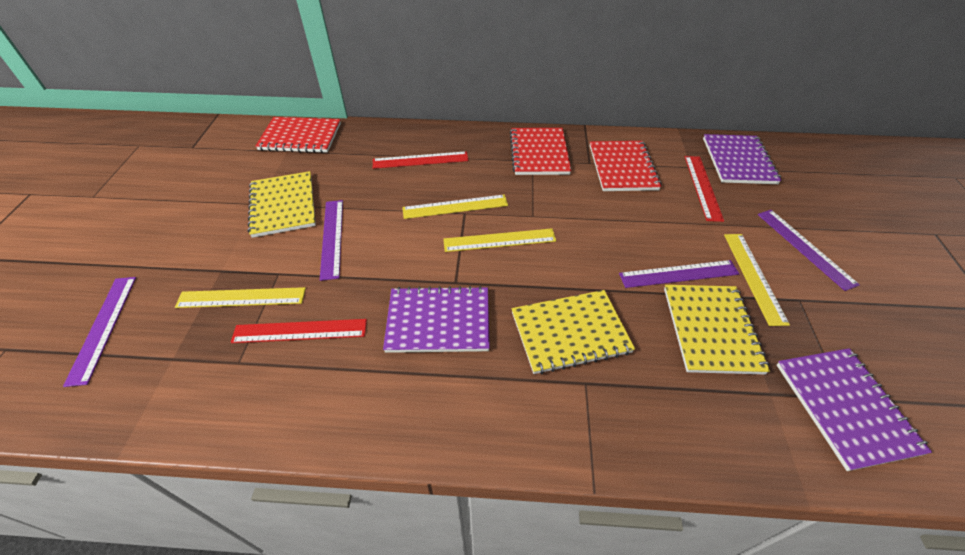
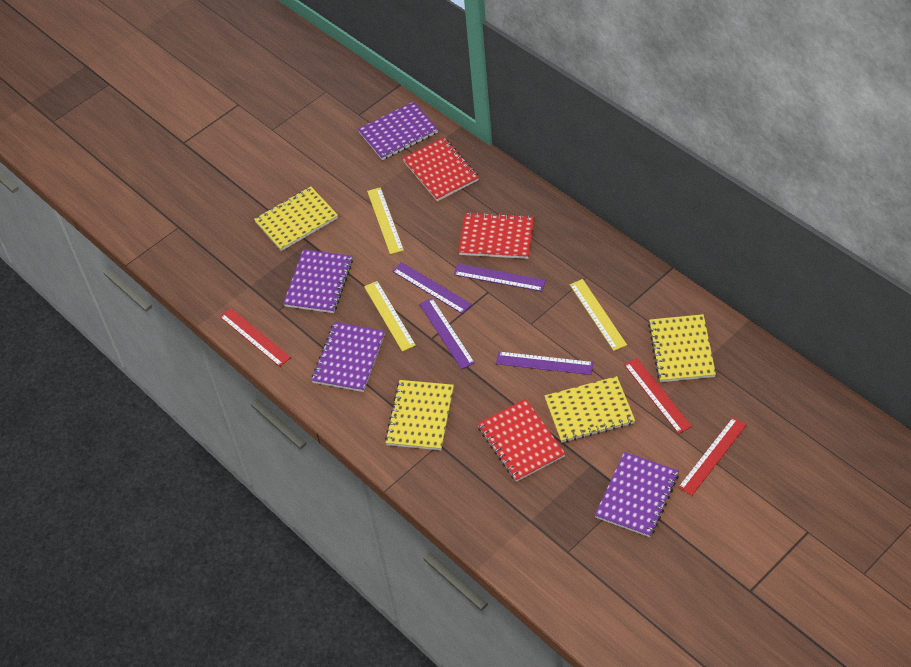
purple notebook: [383,286,490,353] [703,134,781,184] [777,348,932,471] = 3 -> [283,249,353,313] [312,322,385,392] [358,102,438,160] [595,452,679,537] = 4
yellow notebook: [248,171,316,238] [511,290,635,374] [664,285,770,375] = 3 -> [254,186,338,251] [385,380,454,450] [545,376,635,443] [648,314,716,382] = 4
yellow ruler: [175,287,306,308] [402,194,508,219] [443,228,556,252] [724,234,790,326] = 4 -> [364,281,416,351] [367,187,404,254] [570,279,627,351] = 3

